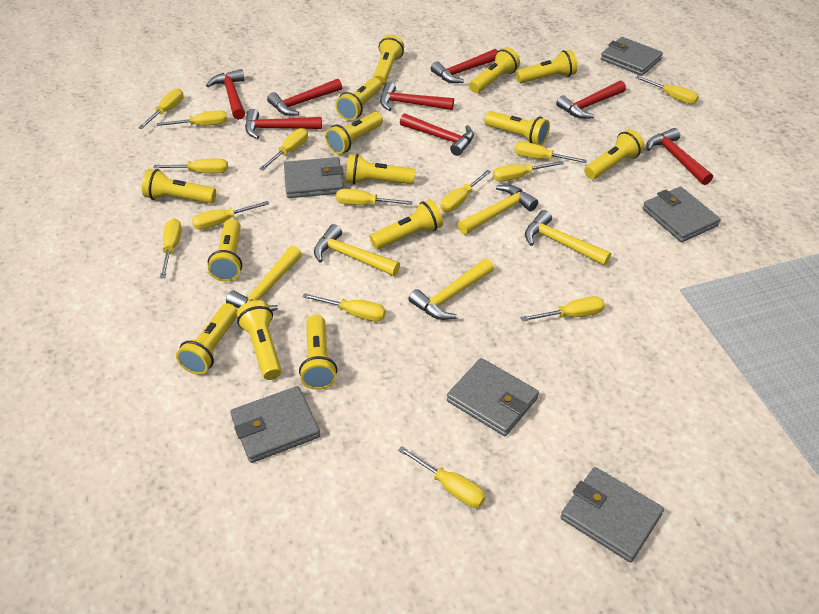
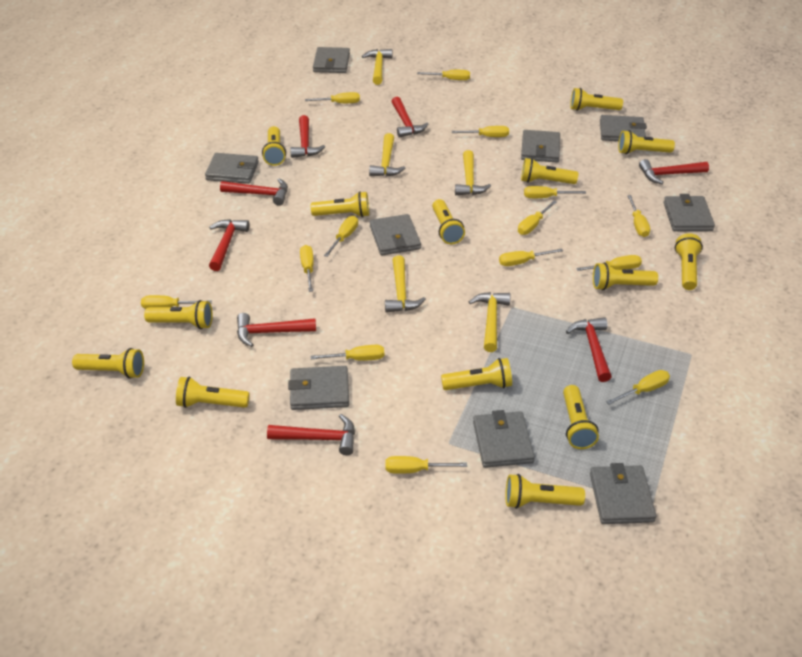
grey wallet: [230,386,320,463] [284,157,344,198] [447,358,539,436] [561,467,664,562] [601,37,663,76] [643,187,721,242] = 6 -> [205,153,259,184] [288,366,349,410] [313,47,350,73] [370,214,421,255] [473,410,535,468] [521,130,560,162] [590,463,656,524] [600,115,647,141] [664,194,715,231] = 9

